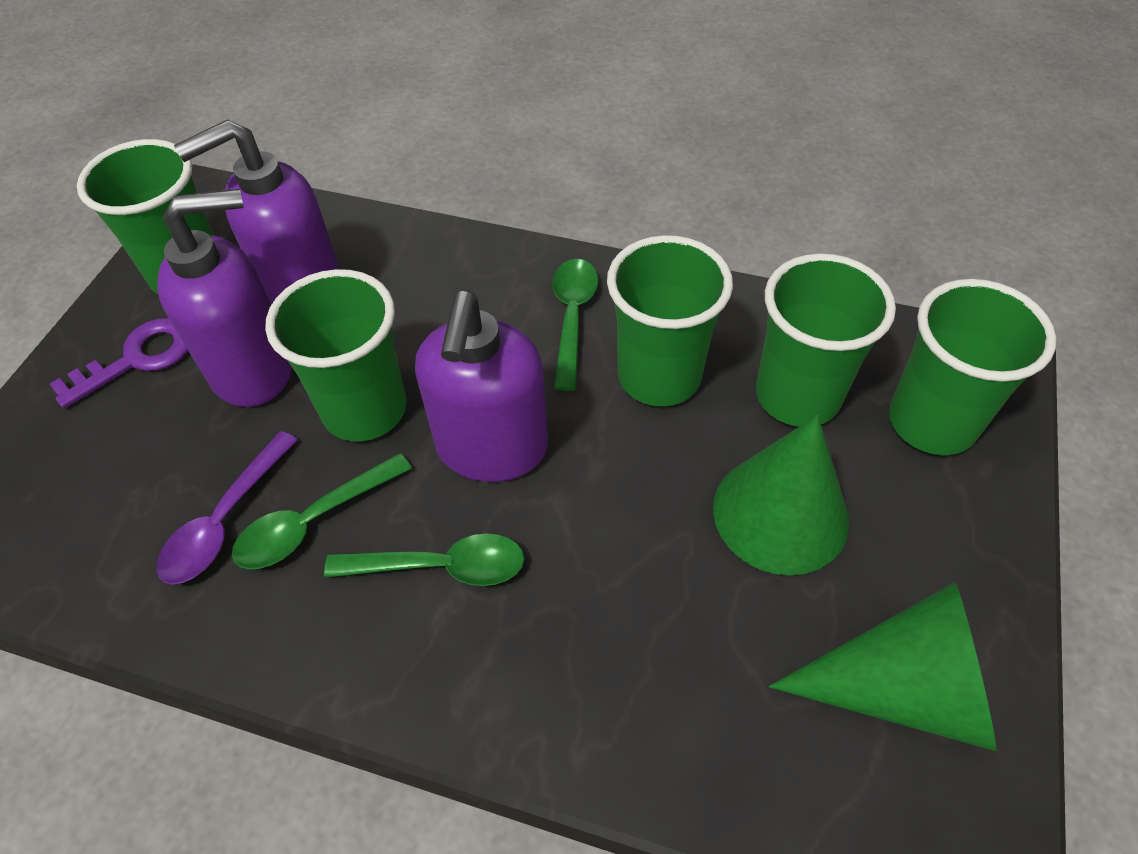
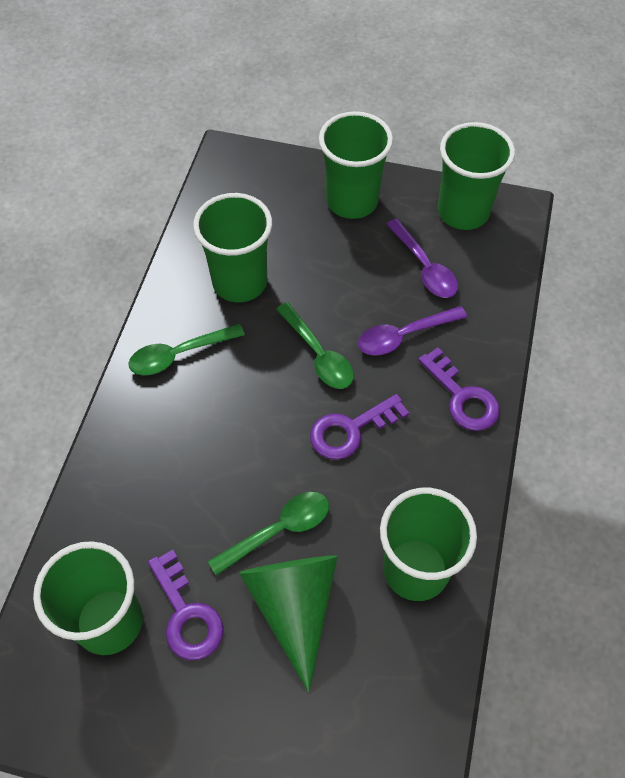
green cone: [713,415,849,576] [769,582,996,751] = 2 -> [239,555,338,693] = 1
purple key: [50,318,188,408] = 1 -> [148,550,224,660] [310,394,409,460] [418,347,500,431] = 3
purple soap dispenser: [157,189,292,407] [174,120,340,305] [415,291,548,482] = 3 -> none = 0
purple spoon: [156,431,298,585] = 1 -> [358,306,467,356] [386,219,458,298] = 2

